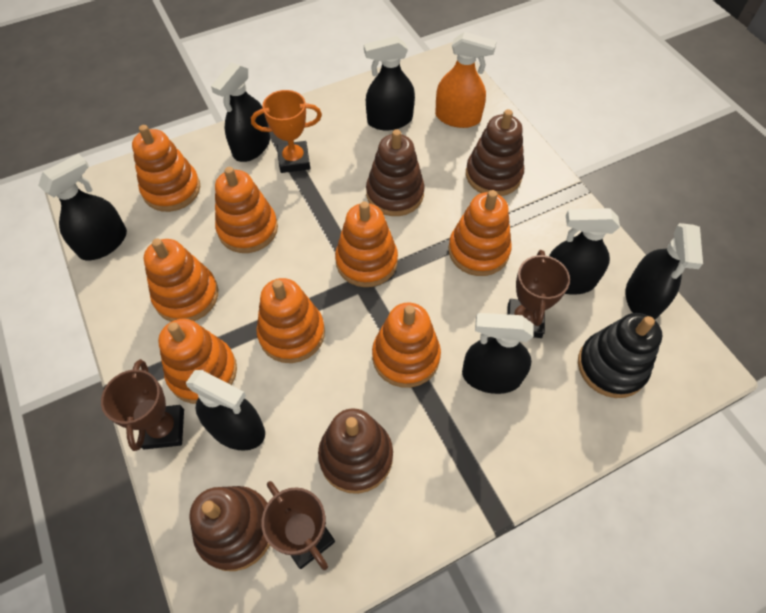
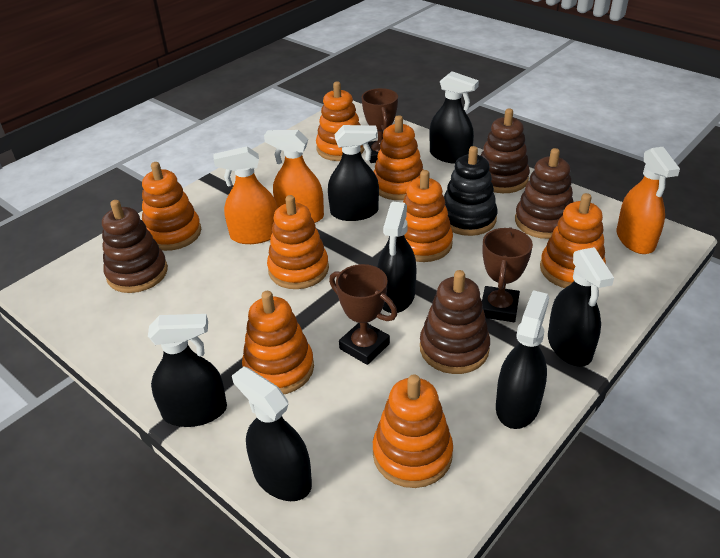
orange spray bottle: [435,32,497,128] = 1 -> [214,146,278,244] [264,130,324,223] [616,147,680,254] = 3
orange trophy: [251,90,322,173] = 1 -> none = 0

